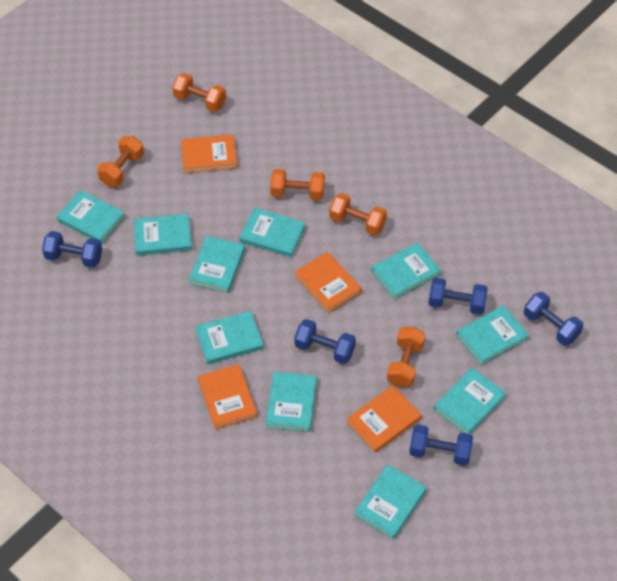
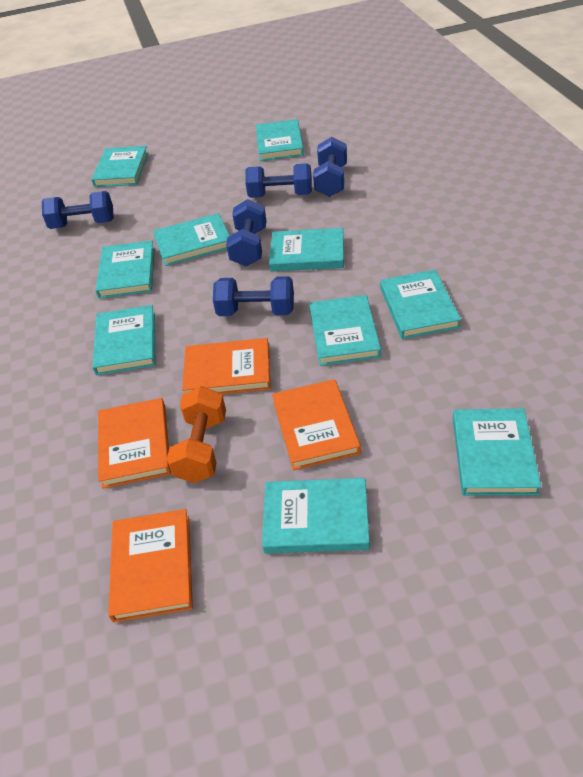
orange dumbbell: [97,136,144,187] [172,73,226,112] [270,169,325,200] [329,193,387,236] [387,326,425,387] = 5 -> [167,386,226,483] = 1

